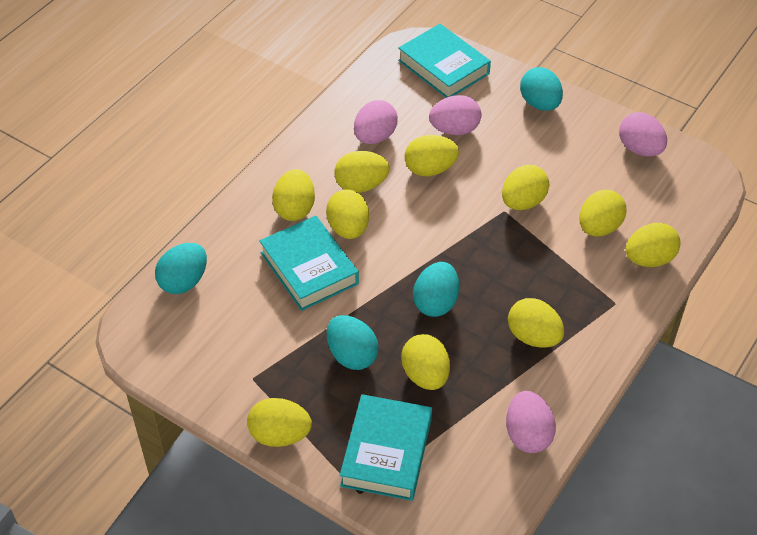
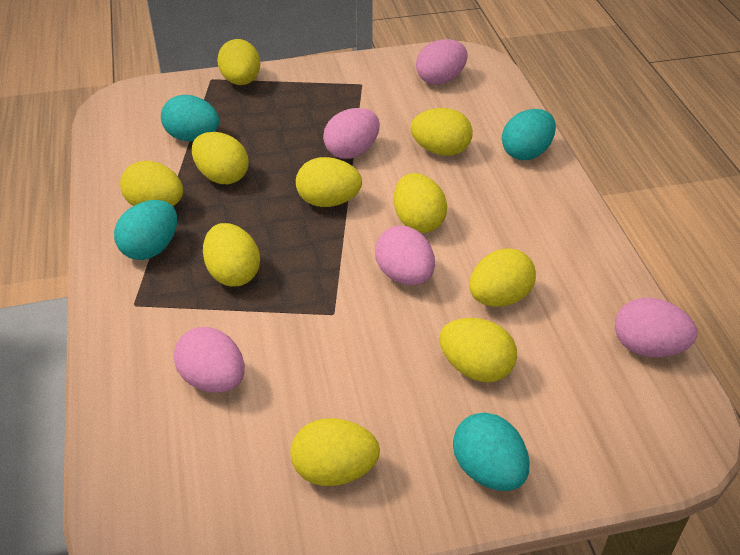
pink egg: [354,100,398,144] [429,95,482,135] [506,391,556,453] [619,112,667,156] = 4 -> [174,327,245,393] [323,108,380,159] [375,226,435,285] [416,39,468,85] [615,298,697,357] = 5
turquoise book: [259,216,359,311] [340,394,432,501] [398,24,491,98] = 3 -> none = 0

